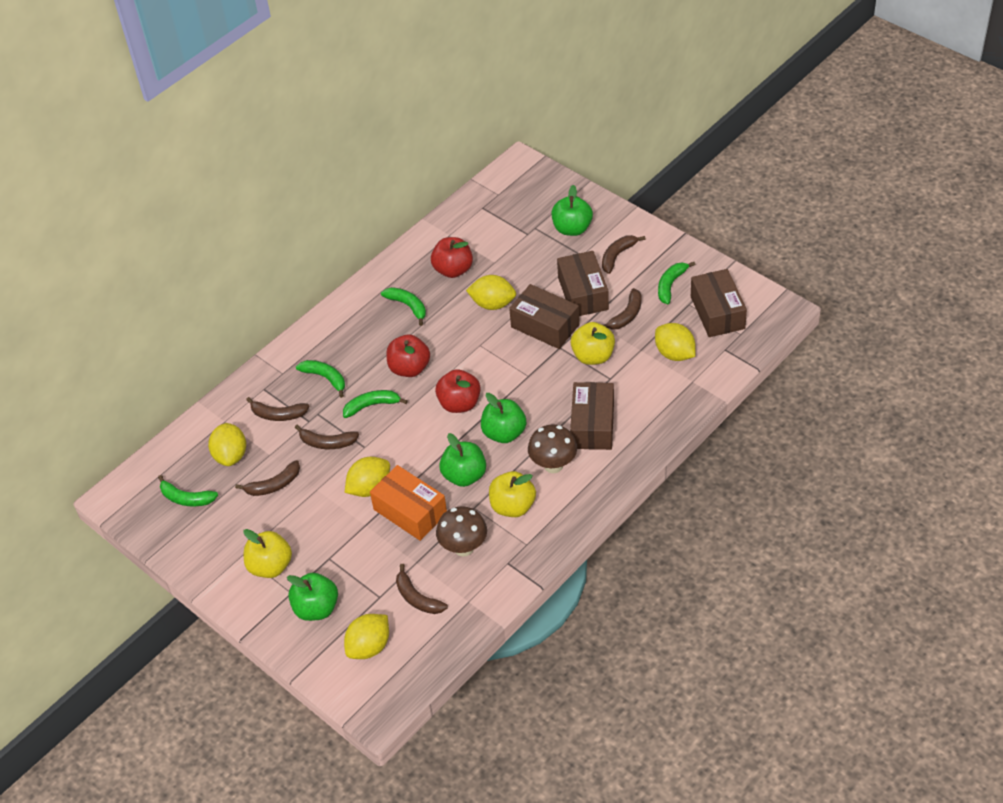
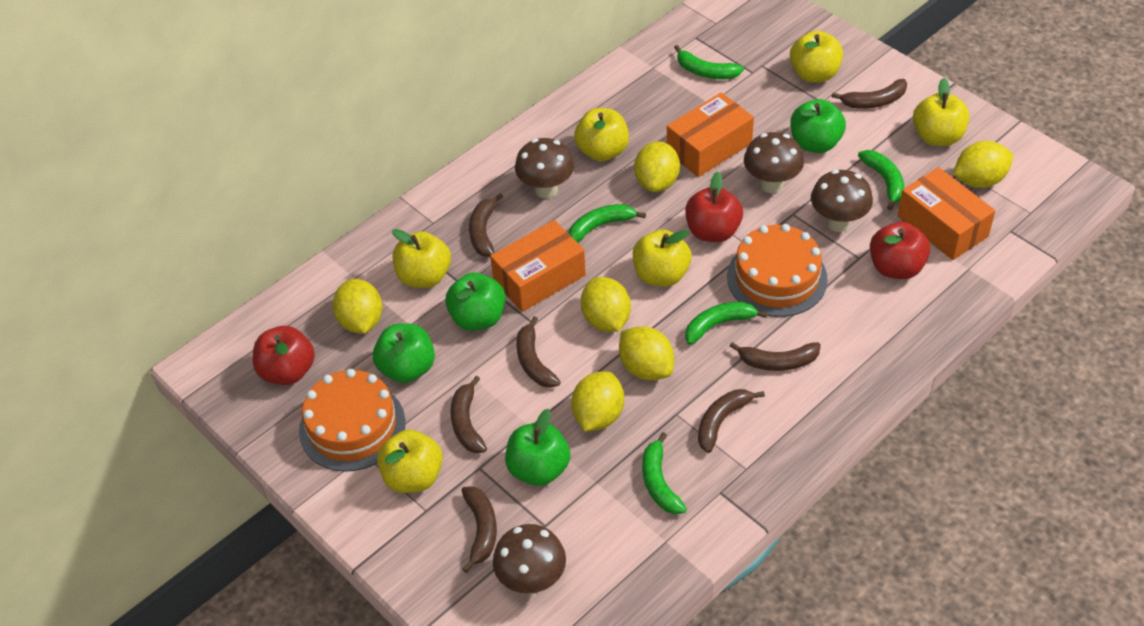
brown banana: [235,460,300,496] [246,397,310,421] [295,425,359,449] [396,564,448,614] [602,235,645,274] [603,288,641,330] = 6 -> [450,376,487,453] [461,486,497,573] [469,193,503,257] [516,316,561,388] [698,389,765,453] [730,342,821,371] [831,79,907,109] = 7
brown box: [509,284,580,349] [557,251,609,316] [570,382,614,450] [691,269,747,337] = 4 -> none = 0
brown mushroom: [436,506,487,557] [528,424,577,473] = 2 -> [493,524,566,594] [515,138,574,199] [744,132,804,193] [811,170,873,232] = 4
orange box: [370,465,447,541] = 1 -> [490,220,586,312] [667,92,754,177] [898,167,995,260] = 3
orange cake: none = 0 -> [299,369,405,472] [727,224,828,317] = 2
yellow apple: [243,529,292,578] [489,471,536,517] [571,322,615,365] = 3 -> [377,430,443,493] [392,229,451,288] [574,108,629,161] [633,230,692,287] [790,31,843,83] [913,78,969,146] = 6
yellow lemon: [208,423,246,466] [344,614,389,659] [345,457,390,497] [466,275,516,310] [655,323,695,361] = 5 -> [333,279,382,334] [571,371,624,432] [581,277,631,332] [619,326,674,380] [634,141,680,192] [953,141,1013,188] = 6

